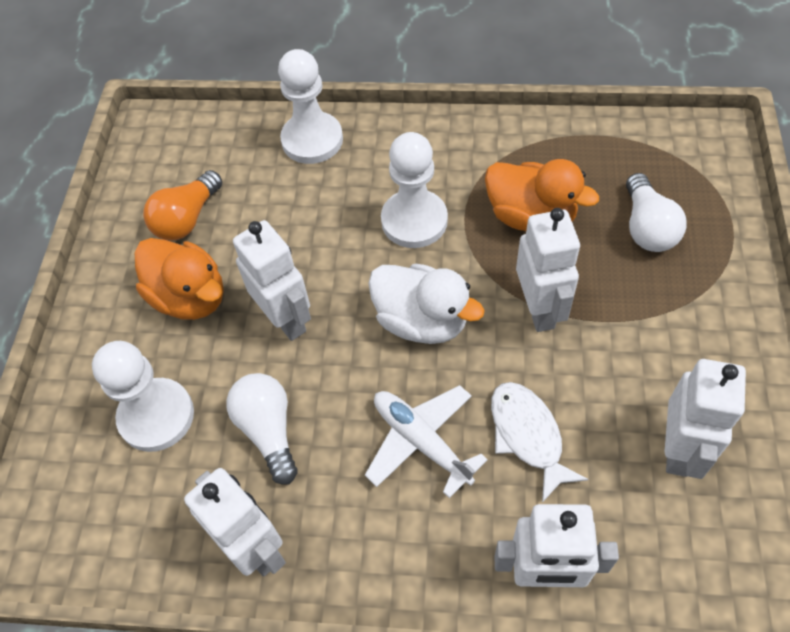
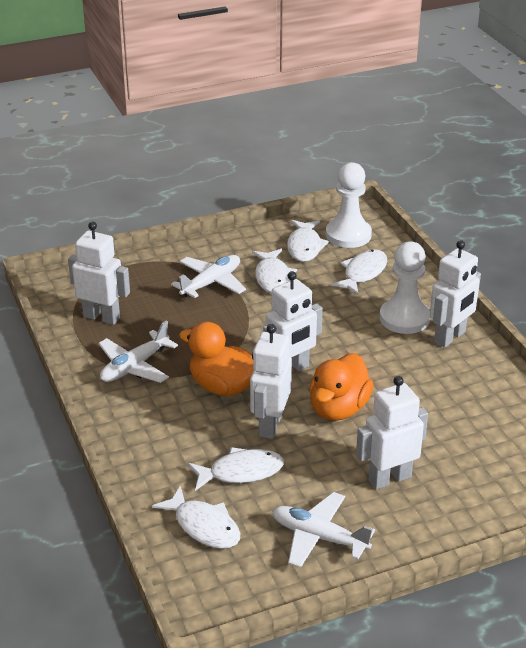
orange light bulb: [143,170,222,240] = 1 -> none = 0
white duck: [368,264,485,344] = 1 -> none = 0
white fish: [491,382,589,503] = 1 -> [152,485,240,549] [188,447,284,491] [252,249,297,293] [287,220,329,262] [330,249,387,295] = 5
white light bulb: [226,373,298,485] [626,173,687,252] = 2 -> none = 0
white pawn: [92,341,194,452] [278,49,343,164] [381,132,448,248] = 3 -> [326,162,372,248] [379,241,430,334] = 2
white plane: [365,385,488,498] = 1 -> [98,320,178,383] [171,255,246,298] [272,492,375,568] = 3

